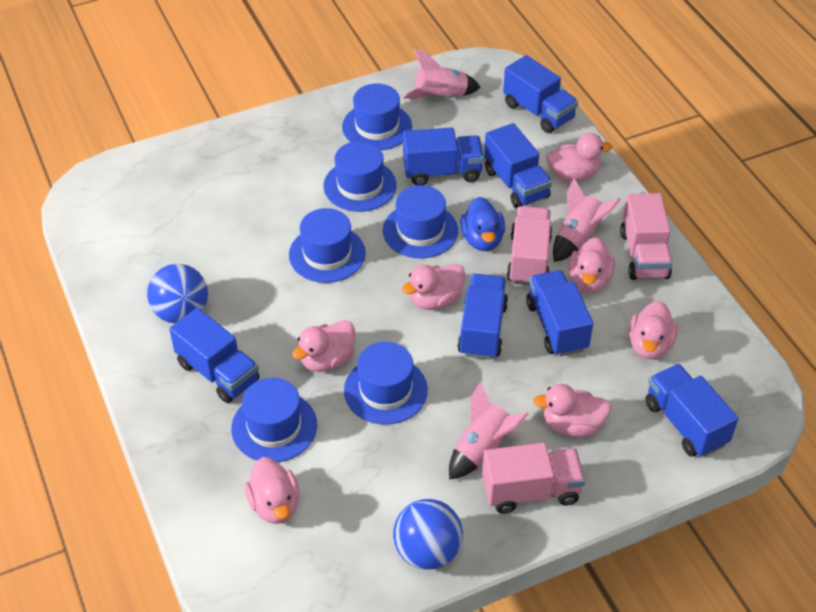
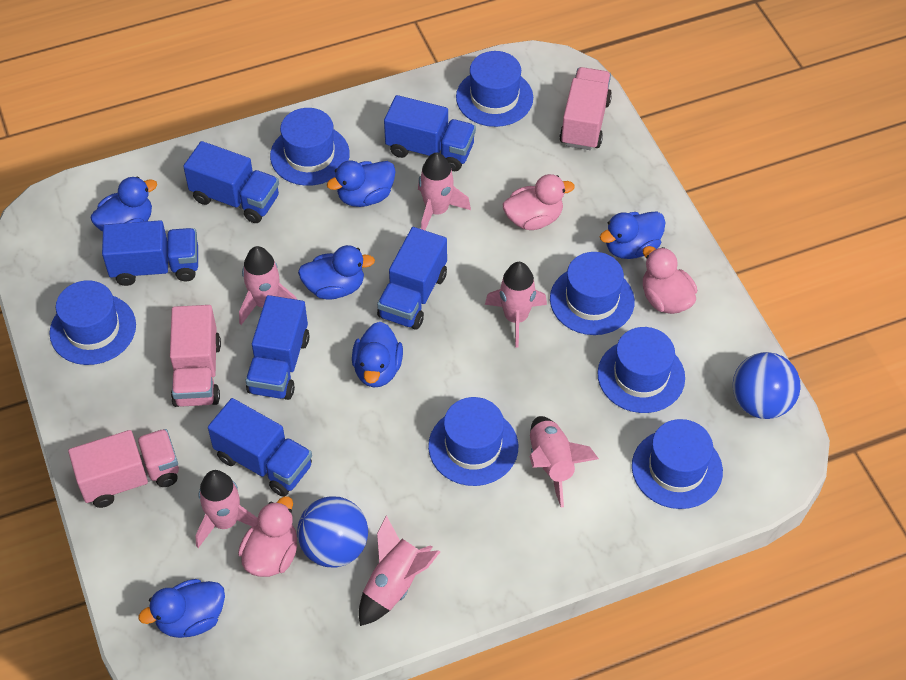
blue duck: [460,197,505,251] = 1 -> [90,176,157,231] [139,579,225,638] [298,245,375,300] [327,161,396,207] [352,322,403,388] [600,211,666,259] = 6
blue hat: [231,378,317,462] [289,208,366,283] [323,141,397,212] [342,83,412,150] [344,342,428,425] [383,185,458,258] = 6 -> [49,280,136,365] [270,108,350,186] [428,397,518,486] [456,51,533,127] [550,252,635,335] [597,327,685,413] [632,419,723,509] = 7
blue truck: [169,308,260,403] [403,127,484,185] [457,274,508,360] [484,123,552,209] [503,55,578,133] [526,270,593,356] [646,364,738,457] = 7 -> [102,220,198,286] [183,141,279,223] [208,398,312,497] [246,295,309,400] [377,227,447,330] [384,95,476,171] = 6
pink duck: [245,457,299,524] [292,320,355,372] [402,264,465,310] [533,384,611,437] [546,133,613,181] [569,237,615,293] [629,301,678,359] = 7 -> [238,496,297,577] [503,174,575,230] [643,246,697,314] = 3
pink rocket: [403,49,481,99] [449,382,529,480] [553,178,621,262] = 3 -> [195,470,258,548] [239,246,297,325] [359,515,440,626] [418,153,471,230] [485,262,547,347] [529,416,599,507] = 6

